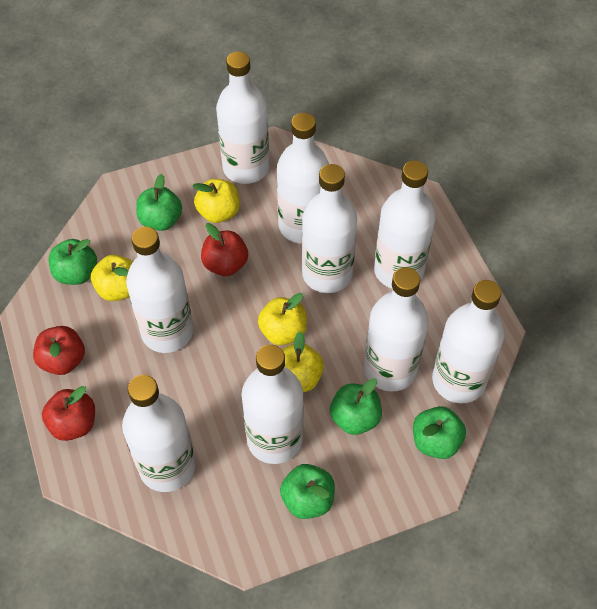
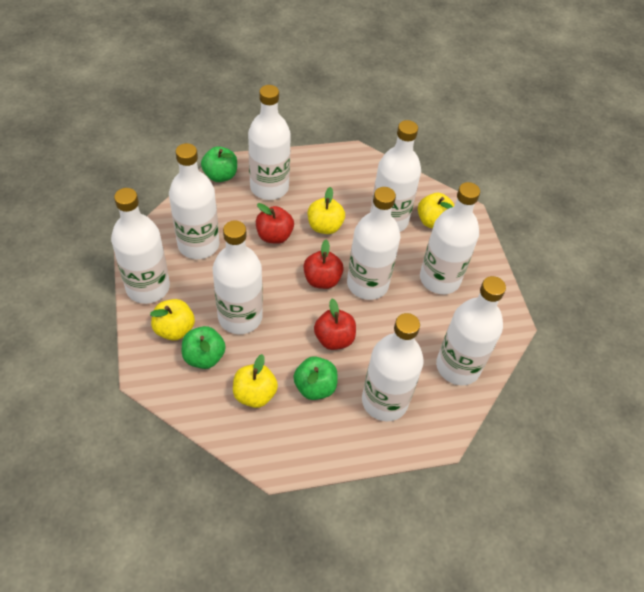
green apple: [49,239,97,285] [136,174,182,231] [280,464,335,519] [330,378,382,435] [413,406,466,459] = 5 -> [182,326,226,369] [201,146,237,182] [293,356,338,400] = 3

